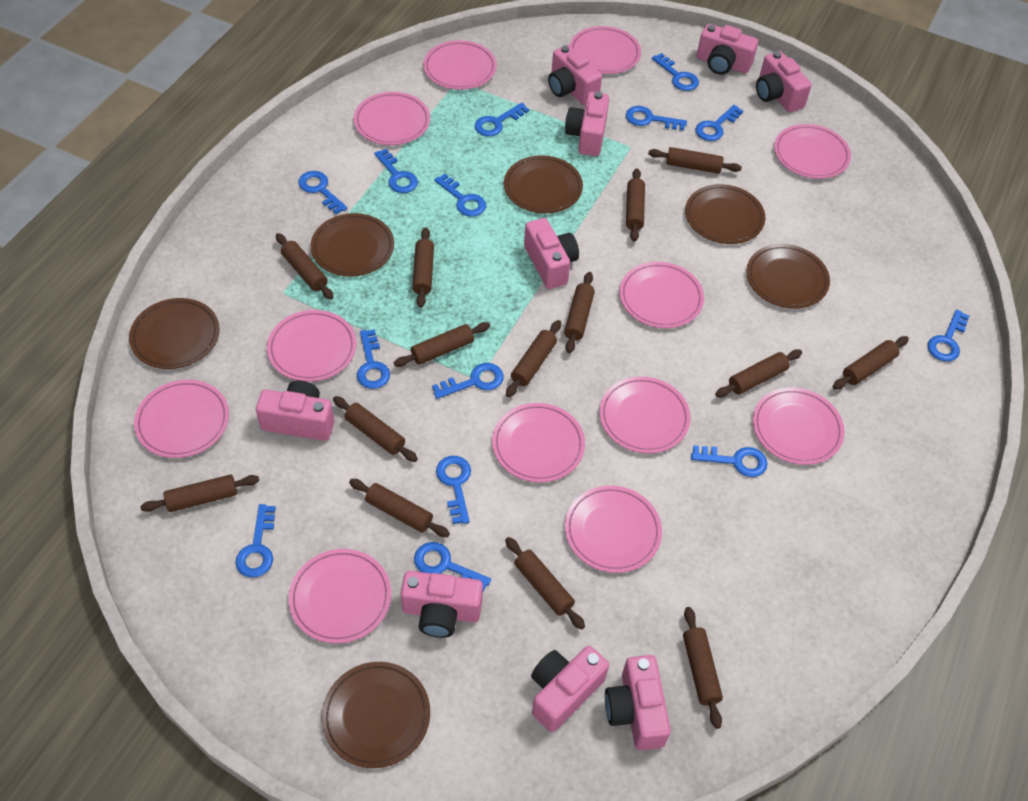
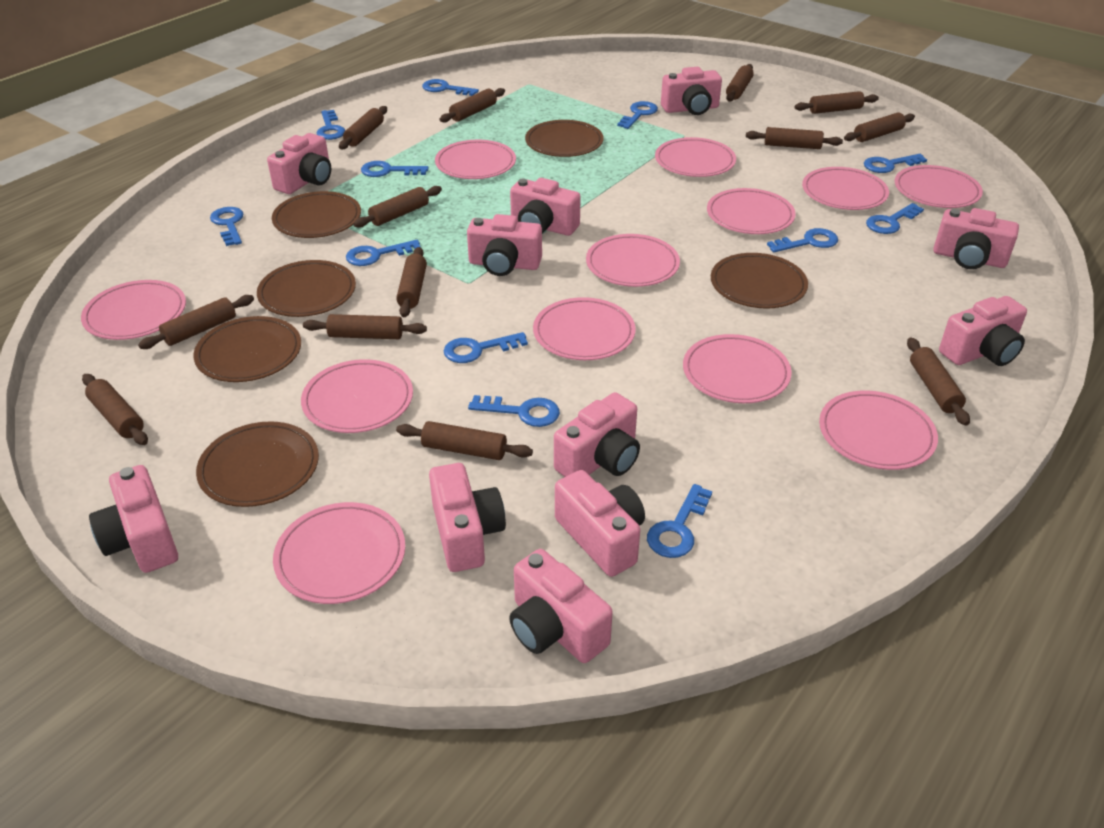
blue key: [235,504,276,578] [298,171,347,214] [357,329,390,389] [374,149,418,193] [414,542,491,591] [432,363,504,399] [434,174,486,217] [436,456,471,524] [475,103,529,136] [626,106,687,131] [652,53,699,91] [691,446,768,477] [696,105,743,141] [928,309,970,361] = 14 -> [210,207,244,246] [317,110,345,140] [346,240,420,266] [361,161,428,177] [422,79,479,96] [444,332,528,363] [468,395,560,427] [617,101,658,129] [647,484,712,558] [767,228,838,253] [864,154,927,173] [866,203,924,234] = 12
brown rolling pin: [140,474,259,512] [276,233,333,300] [333,396,418,462] [349,479,450,537] [394,322,490,367] [412,227,434,308] [505,537,585,630] [506,320,561,397] [564,272,595,353] [626,168,645,242] [648,147,742,174] [683,607,723,729] [715,349,802,397] [833,336,909,390] = 14 -> [82,374,148,445] [138,295,254,349] [303,314,427,339] [339,106,387,149] [353,186,442,228] [396,247,427,317] [396,421,533,460] [440,88,505,122] [726,64,754,102] [746,127,843,149] [794,91,879,114] [844,113,915,142] [907,337,970,426] = 13
pink camera: [256,380,334,441] [401,571,483,638] [524,218,579,289] [531,646,609,732] [548,45,602,105] [565,92,609,156] [605,655,671,750] [697,24,758,75] [756,51,812,113] = 9 -> [89,465,178,573] [267,133,331,194] [429,463,506,572] [467,214,542,276] [509,549,613,663] [510,178,581,236] [554,392,640,477] [555,470,645,577] [661,67,722,115] [933,208,1019,269] [939,296,1027,366] = 11

